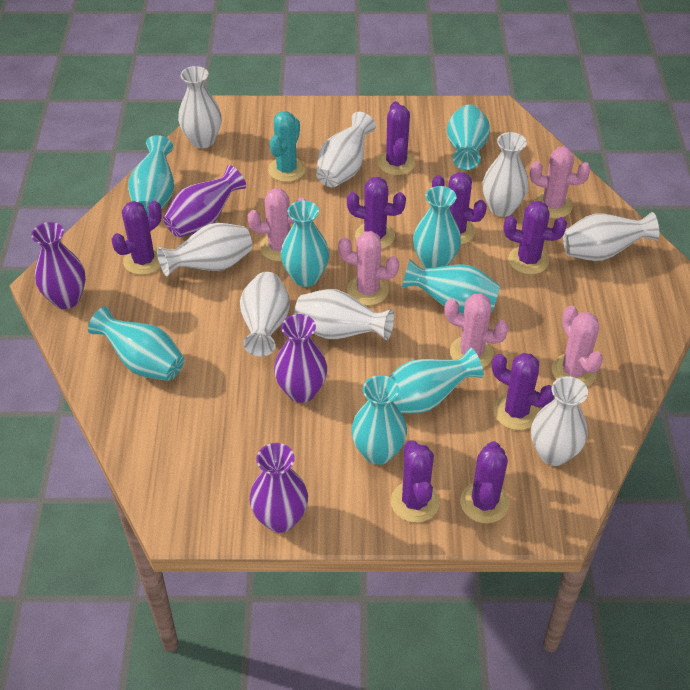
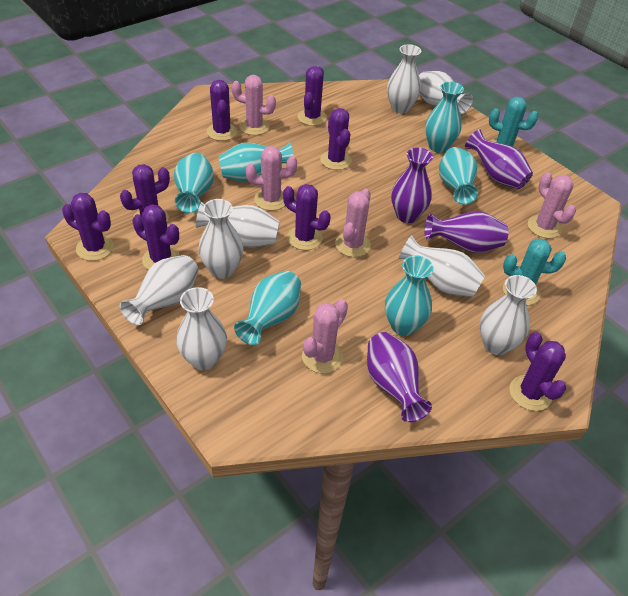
turquoise cactus: [268,111,306,182] = 1 -> [489,97,538,150] [503,238,566,305] = 2
turquoise vase: [88,306,184,381] [128,135,174,216] [281,200,329,287] [351,375,407,465] [389,347,484,414] [402,259,500,314] [413,186,461,269] [447,104,490,170] = 8 -> [174,153,214,213] [219,142,294,182] [234,271,301,345] [385,255,433,336] [425,82,464,153] [439,147,478,205] = 6

